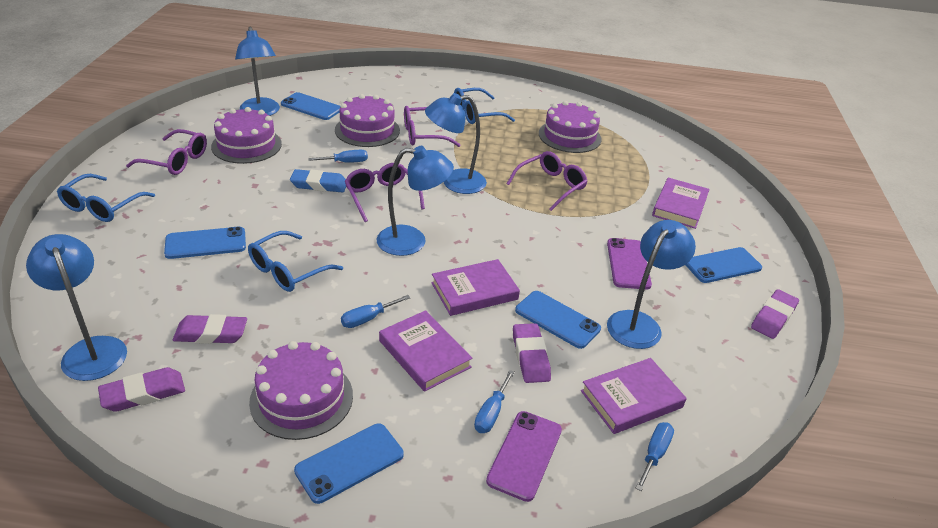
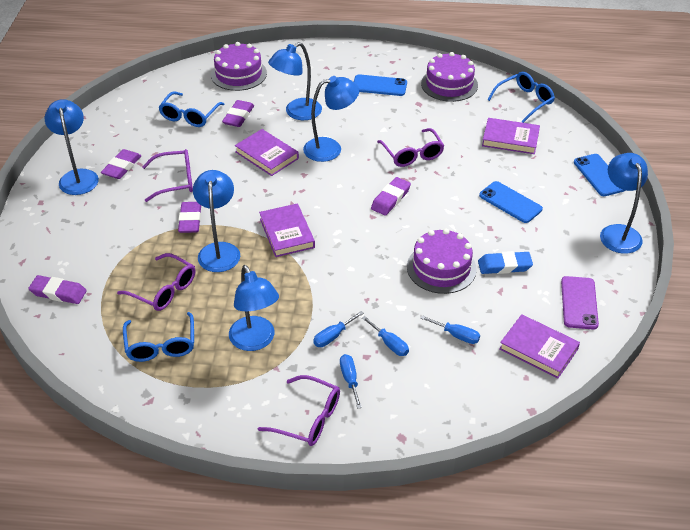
blue lamp: [26,234,127,381] [235,27,280,116] [377,146,454,256] [425,93,487,194] [607,220,696,349] = 5 -> [45,99,99,195] [193,170,240,272] [229,265,279,351] [268,42,322,120] [303,76,359,162] [600,153,648,254] = 6
blue phone: [164,227,246,259] [281,92,340,120] [294,424,404,504] [515,291,601,349] [685,247,762,283] = 5 -> [354,74,407,96] [479,181,543,223] [574,154,625,196] = 3
purple cake: [211,107,282,164] [249,341,353,440] [335,94,400,147] [539,101,602,153] = 4 -> [211,42,267,91] [407,229,477,294] [421,52,478,102] = 3
purple eraser: [98,367,185,412] [173,314,247,344] [513,323,551,383] [751,289,799,339] = 4 -> [28,275,87,304] [101,149,141,179] [178,202,201,233] [222,100,254,127] [371,177,411,215] = 5
purple phone: [486,411,562,502] [607,238,652,290] = 2 -> [561,276,599,329] = 1

